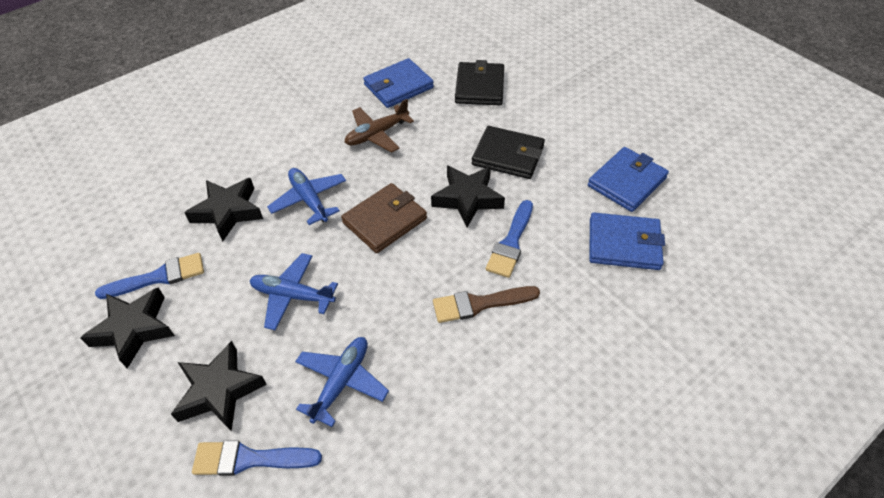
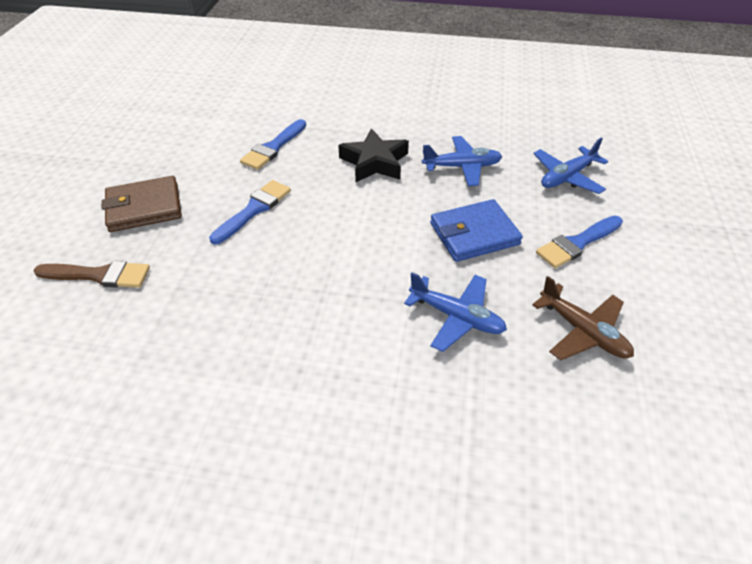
black star: [80,288,175,369] [171,341,267,431] [184,178,263,241] [431,166,505,227] = 4 -> [338,129,409,182] = 1
black wallet: [455,60,504,105] [472,126,545,179] = 2 -> none = 0
blue wallet: [363,58,434,108] [588,147,669,212] [589,213,665,270] = 3 -> [430,199,523,262] = 1

